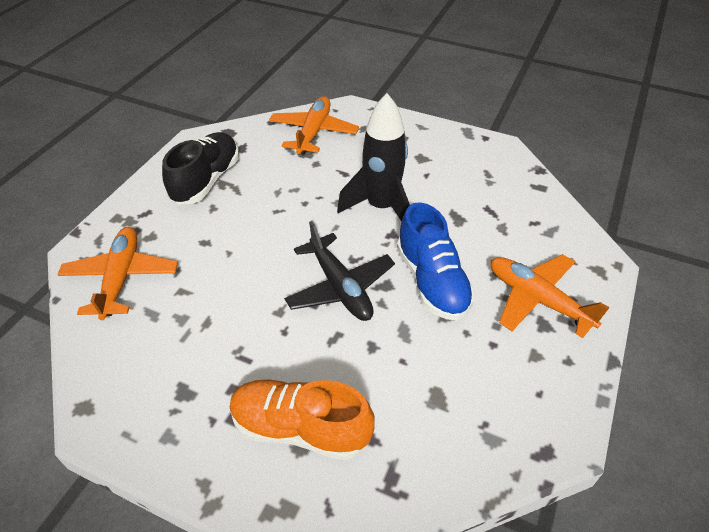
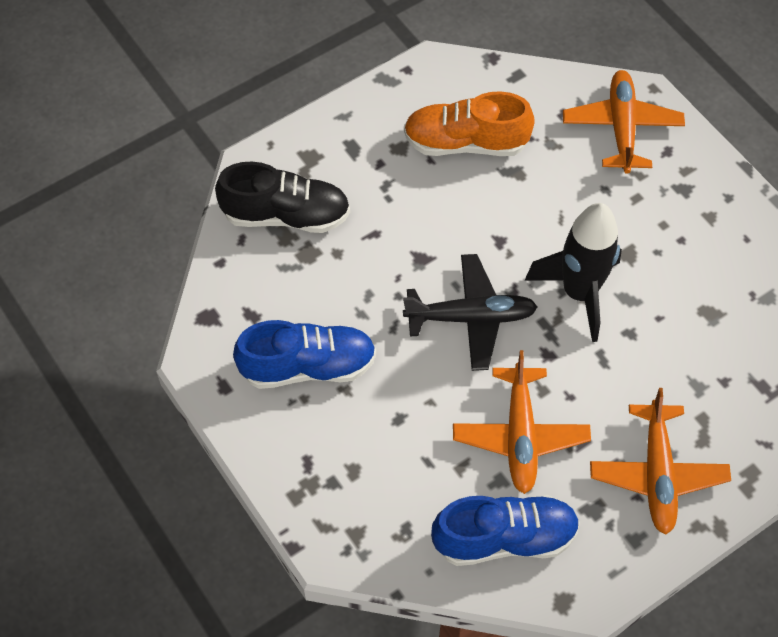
blue shoe: [397,202,475,320] = 1 -> [233,320,376,389] [431,495,580,566] = 2

